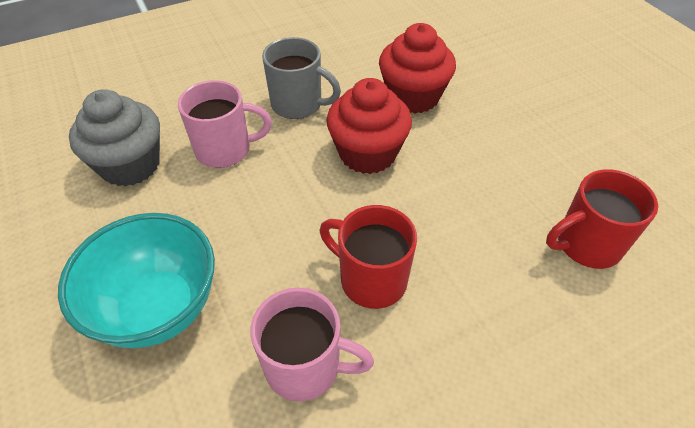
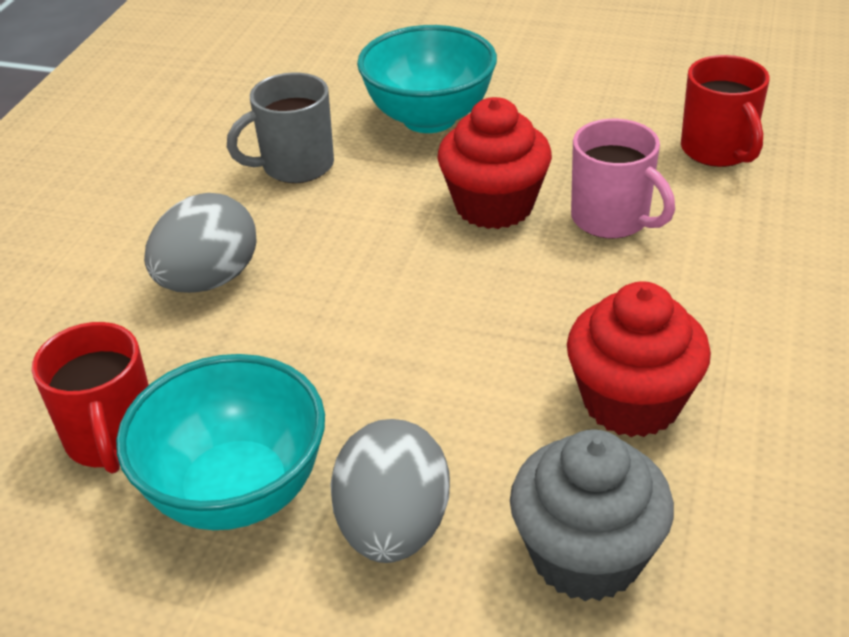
grey egg: none = 0 -> [144,193,257,293] [330,419,450,563] = 2
pink mug: [178,80,272,168] [251,288,374,402] = 2 -> [571,119,675,239] = 1
turquoise bowl: [58,213,215,348] = 1 -> [116,354,325,530] [357,25,497,133] = 2

